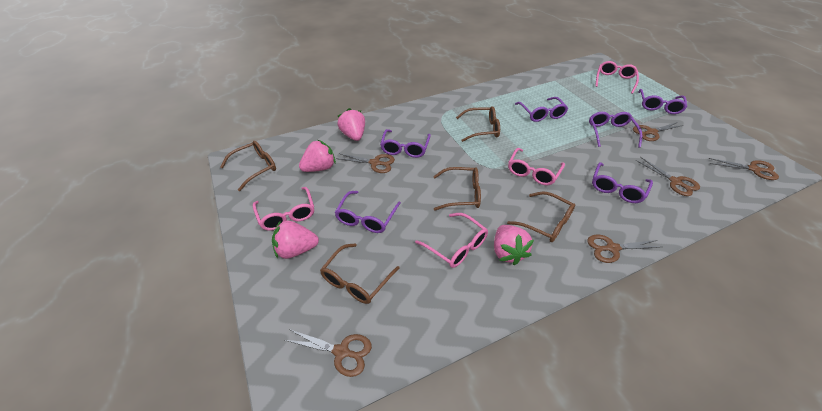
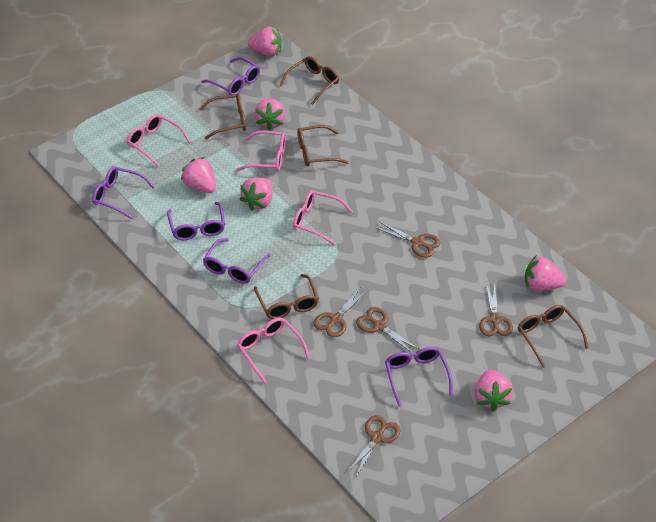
brown scissors: [285,329,372,377] [336,153,395,173] [587,234,662,263] [633,122,683,141] [635,157,700,196] [708,158,779,180] = 6 -> [314,288,368,337] [346,415,401,478] [356,307,420,353] [376,222,440,258] [479,283,513,336] = 5
pink strawberry: [272,220,319,259] [299,140,336,172] [337,108,365,141] [494,225,534,266] = 4 -> [181,157,216,193] [239,177,273,211] [248,27,282,56] [254,98,286,131] [474,369,513,411] [525,255,566,291] = 6
purple glasses: [334,191,401,233] [380,129,431,158] [515,97,568,122] [589,112,642,147] [592,162,653,203] [638,89,687,114] = 6 -> [92,167,155,220] [167,202,225,240] [201,57,260,95] [203,238,271,284] [385,347,453,407] = 5

